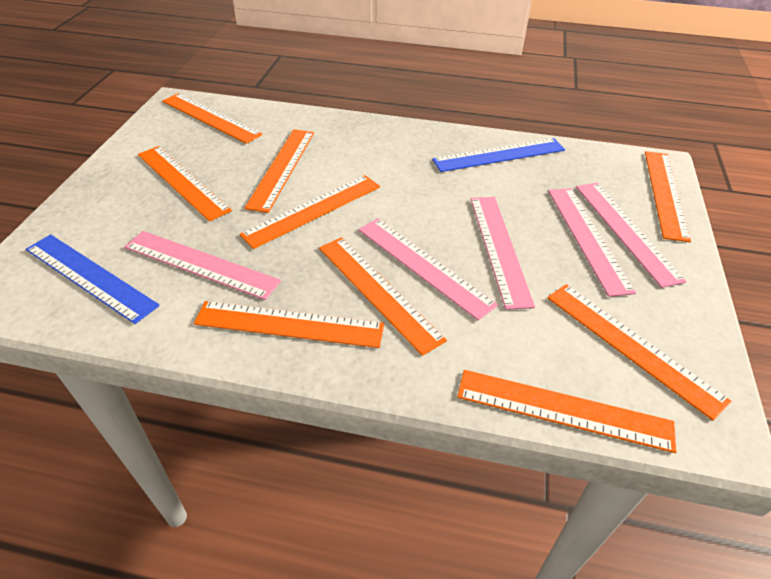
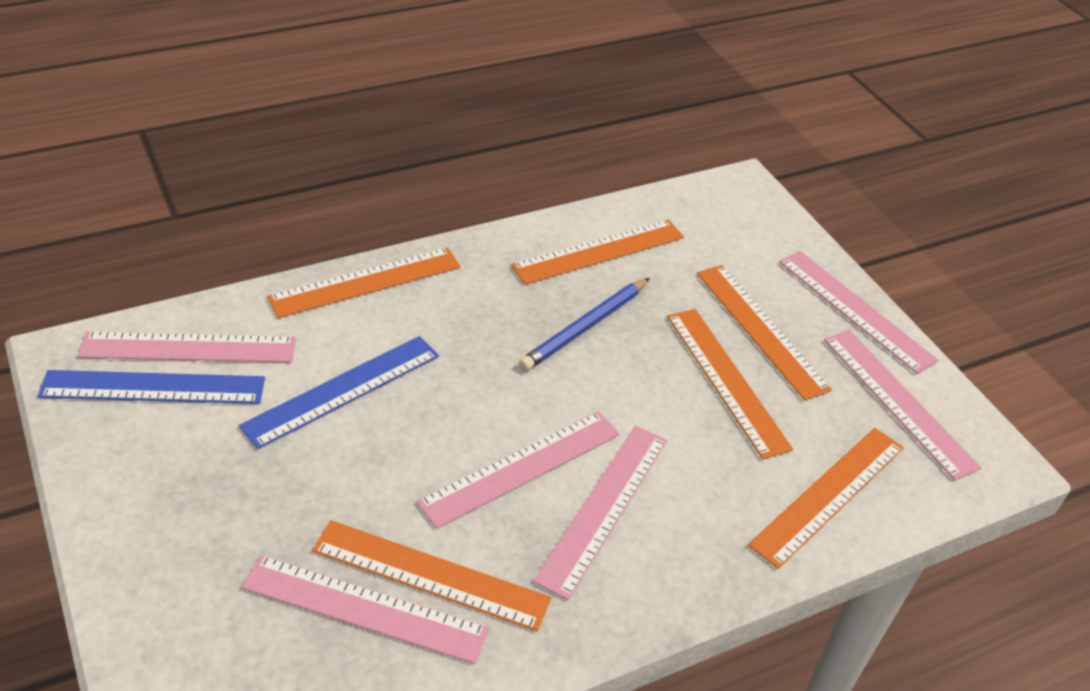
blue pencil: none = 0 -> [519,278,650,371] = 1
orange ruler: [138,146,232,222] [162,93,263,144] [194,301,384,348] [239,175,380,249] [244,129,314,213] [319,237,447,356] [457,370,677,453] [547,284,731,421] [645,151,691,242] = 9 -> [267,247,461,318] [312,520,551,631] [511,219,684,285] [667,309,793,459] [697,265,832,400] [748,428,904,569] = 6
pink ruler: [124,231,281,300] [358,218,498,320] [471,197,535,310] [548,188,636,297] [576,183,686,288] = 5 -> [78,332,296,363] [242,555,489,664] [416,411,620,529] [533,426,667,600] [779,251,938,374] [824,330,981,480] = 6

